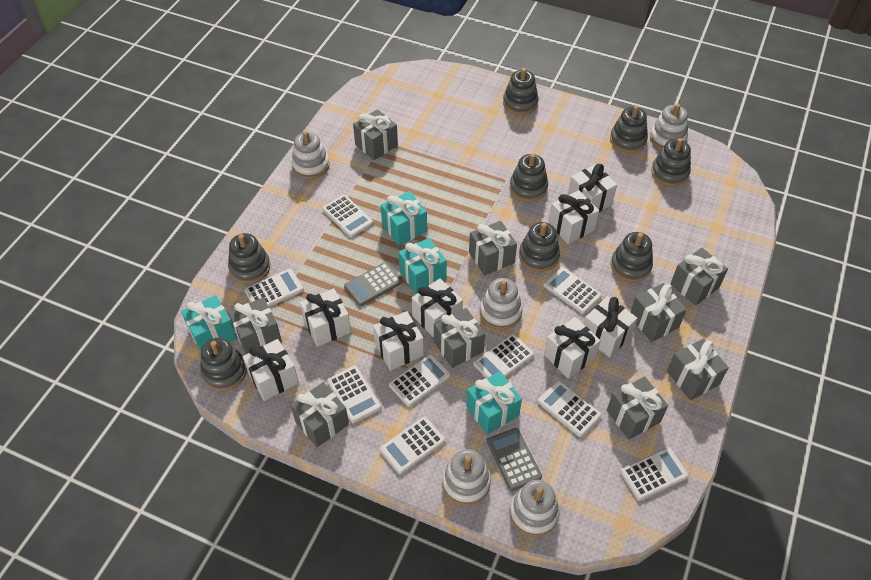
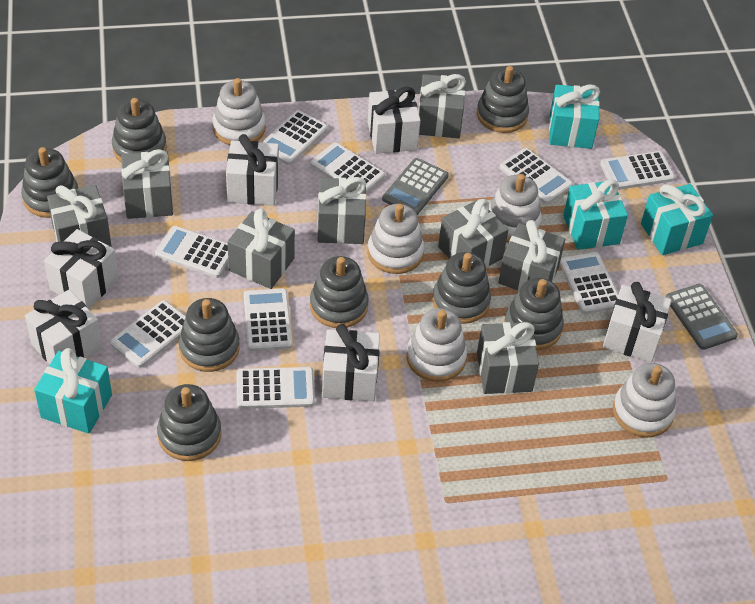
grey gift: [228,297,282,354] [291,382,349,447] [353,109,398,160] [434,308,485,368] [469,221,517,275] [607,376,668,439] [630,283,687,342] [667,339,729,400] [671,248,728,306] = 9 -> [47,185,111,247] [121,149,173,219] [227,208,295,289] [317,177,367,244] [418,74,466,138] [438,199,508,268] [477,322,539,394] [498,220,565,291] = 8
white gift: [243,339,299,401] [300,288,351,347] [373,311,424,371] [412,278,463,338] [544,317,601,379] [549,190,599,244] [568,164,617,212] [584,296,637,357] = 8 -> [25,290,102,364] [44,229,119,309] [226,134,279,206] [322,324,380,401] [368,87,421,154] [603,282,671,362] = 6

